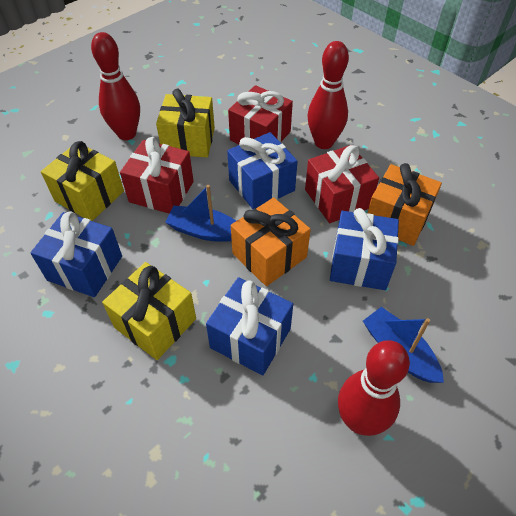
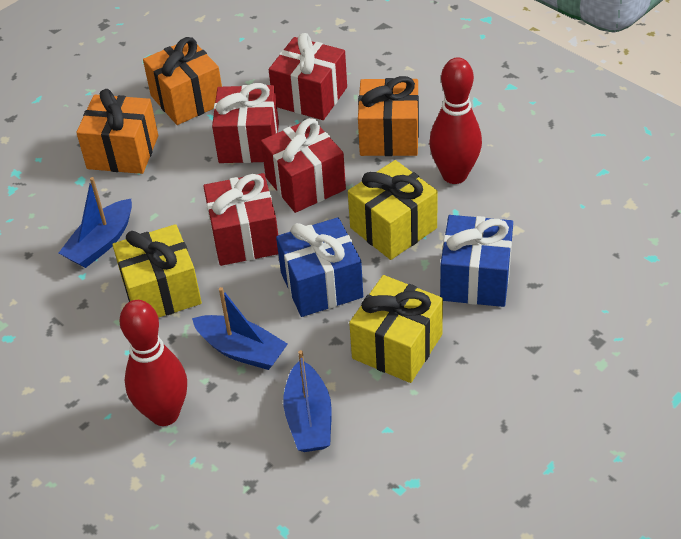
blue boat: [165,185,236,242] [363,307,444,383] = 2 -> [59,177,132,268] [192,287,288,370] [283,350,332,452] = 3
blue gift: [30,211,122,297] [206,277,293,376] [227,132,298,209] [330,208,399,290] = 4 -> [276,217,363,317] [440,215,513,307] = 2
orange gift: [231,197,311,286] [368,163,442,246] = 2 -> [76,89,158,174] [143,37,222,125] [358,76,419,156] = 3
red bowling pin: [91,32,140,140] [307,41,349,149] [338,340,410,436] = 3 -> [119,300,187,426] [429,57,482,184] = 2
red gift: [120,137,194,214] [228,85,293,144] [305,145,379,223] = 3 -> [203,173,278,266] [212,83,279,163] [261,118,346,213] [269,33,347,120] = 4

